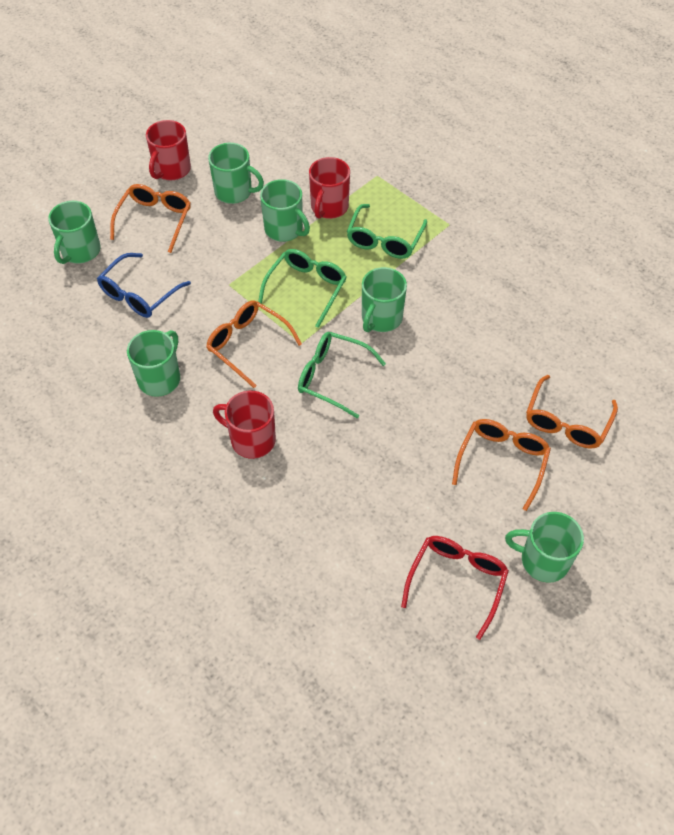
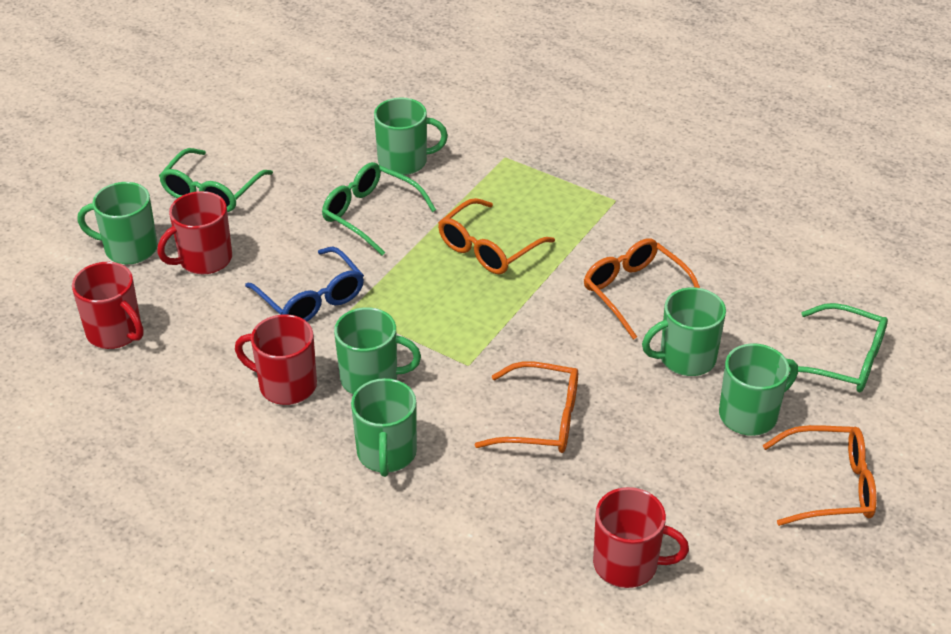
red glasses: [401,536,509,640] = 1 -> none = 0
red mug: [146,120,191,180] [213,390,276,459] [309,157,350,219] = 3 -> [72,262,144,349] [157,191,232,274] [235,314,317,405] [593,487,689,588] = 4

